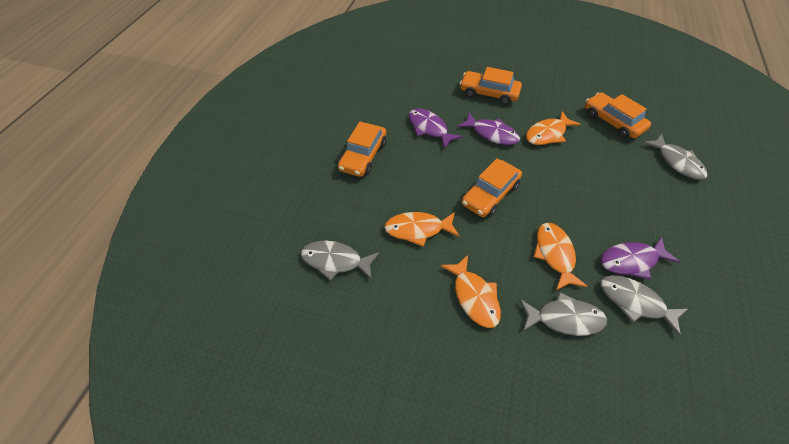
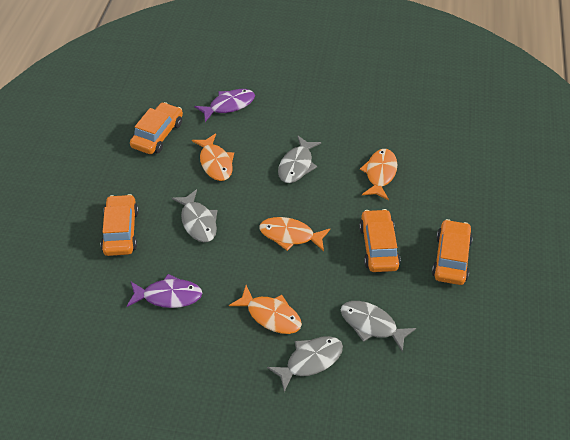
purple fish: [409,108,463,149] [457,113,520,145] [601,237,680,279] = 3 -> [127,274,202,308] [194,89,255,122] = 2

